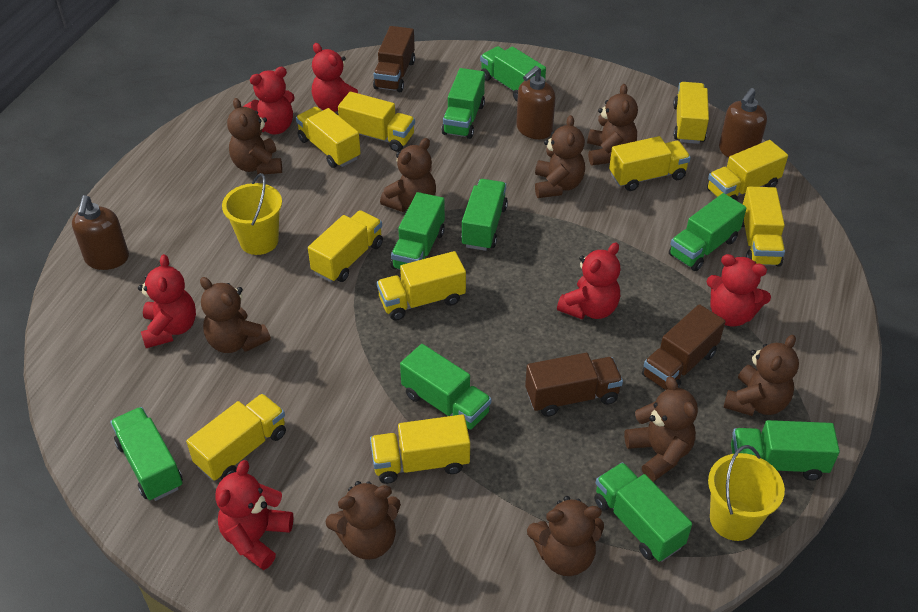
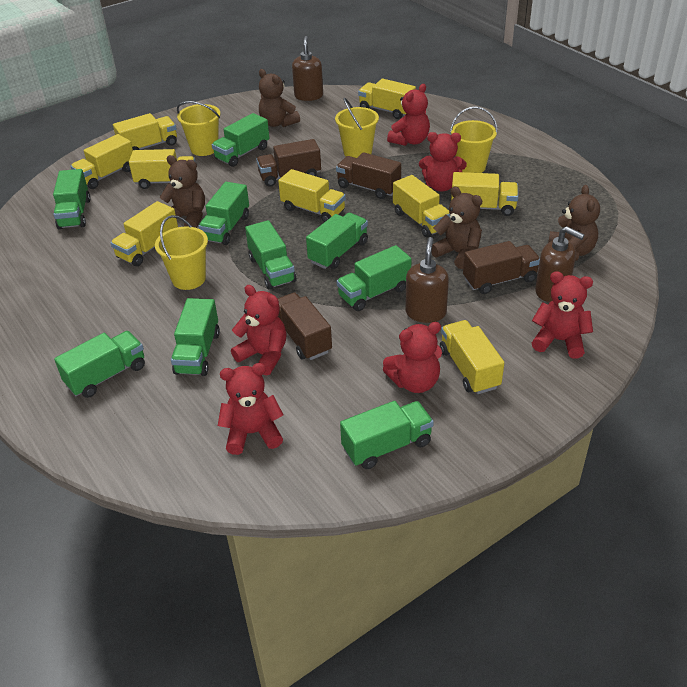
brown teddy bear: [200,277,271,353] [227,98,282,174] [325,481,401,560] [380,138,436,212] [527,496,604,576] [535,115,585,198] [587,84,638,165] [624,376,698,482] [723,335,799,416] = 9 -> [159,155,205,228] [259,69,300,127] [431,187,482,269] [548,185,600,261] = 4
brown truck: [373,26,415,92] [525,353,623,417] [642,304,725,390] = 3 -> [256,139,321,187] [278,292,332,360] [336,152,401,199] [463,241,540,294] = 4
yellow bucket: [222,173,282,255] [708,445,785,541] = 2 -> [155,215,208,290] [177,101,221,156] [335,97,379,158] [450,106,498,173] = 4
yellow truck: [186,394,286,481] [296,107,361,168] [308,210,383,283] [338,92,415,152] [370,414,470,484] [377,251,466,321] [609,136,691,191] [673,82,709,144] [707,140,788,201] [742,187,785,267] = 10 -> [70,134,133,189] [110,201,178,266] [113,113,177,150] [129,149,195,189] [278,169,346,222] [358,79,416,119] [393,175,450,237] [440,320,504,394] [451,172,518,216] = 9

